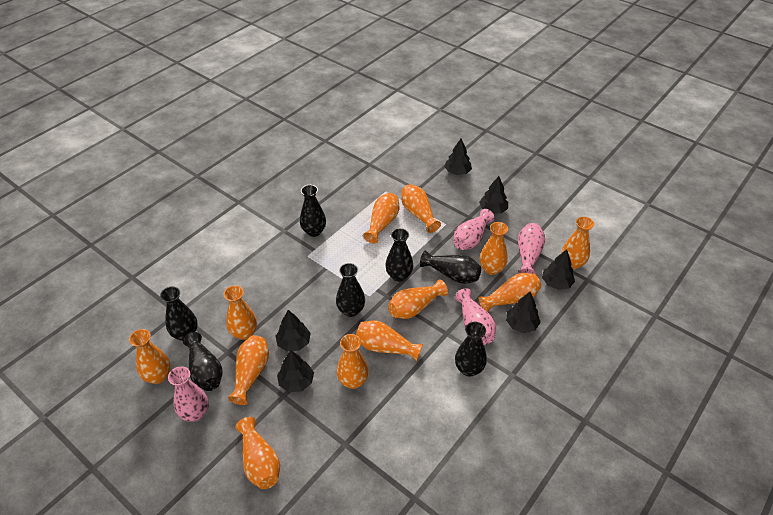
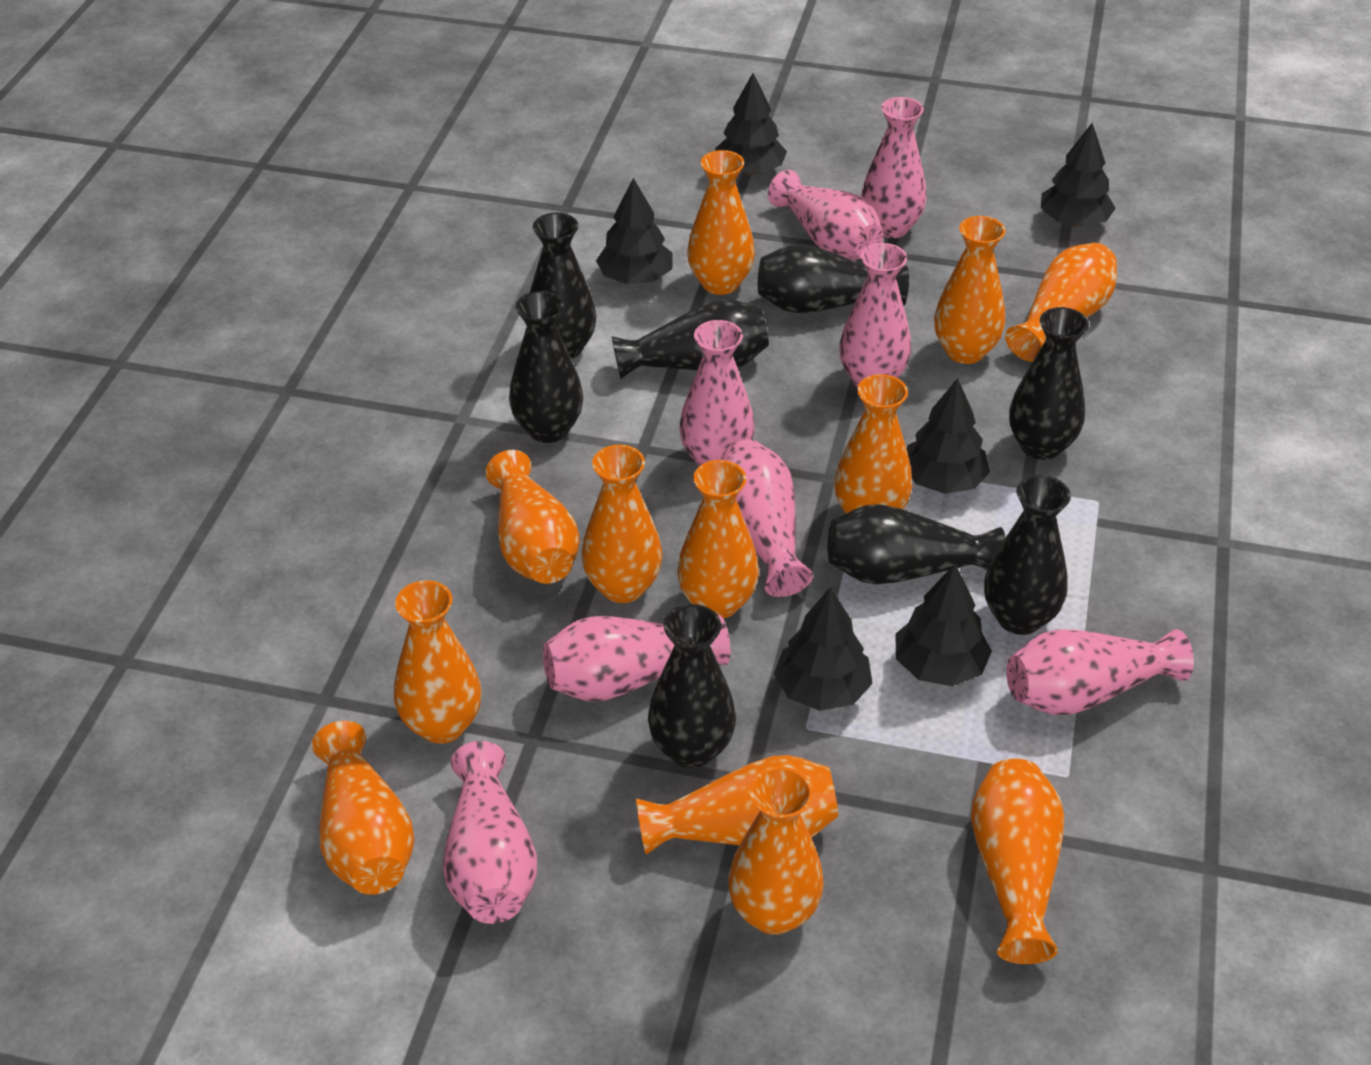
black vase: [160,287,198,341] [183,332,223,391] [300,185,326,237] [336,263,365,317] [385,228,413,282] [420,251,481,284] [455,322,487,377] = 7 -> [509,291,583,443] [530,213,596,359] [612,299,769,379] [648,604,736,768] [758,244,909,313] [828,504,1005,584] [984,475,1071,635] [1009,307,1089,460] = 8
pink vase: [168,366,209,422] [454,209,494,250] [455,288,496,345] [518,223,545,274] = 4 -> [443,741,537,924] [543,614,730,701] [679,320,755,466] [721,440,813,597] [768,170,883,260] [839,243,911,387] [861,97,927,238] [1006,629,1194,715] = 8

